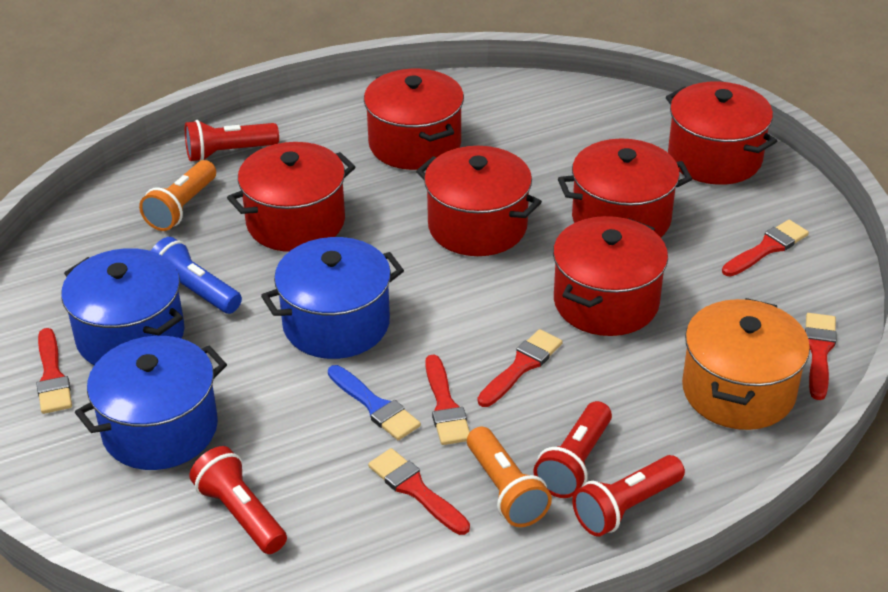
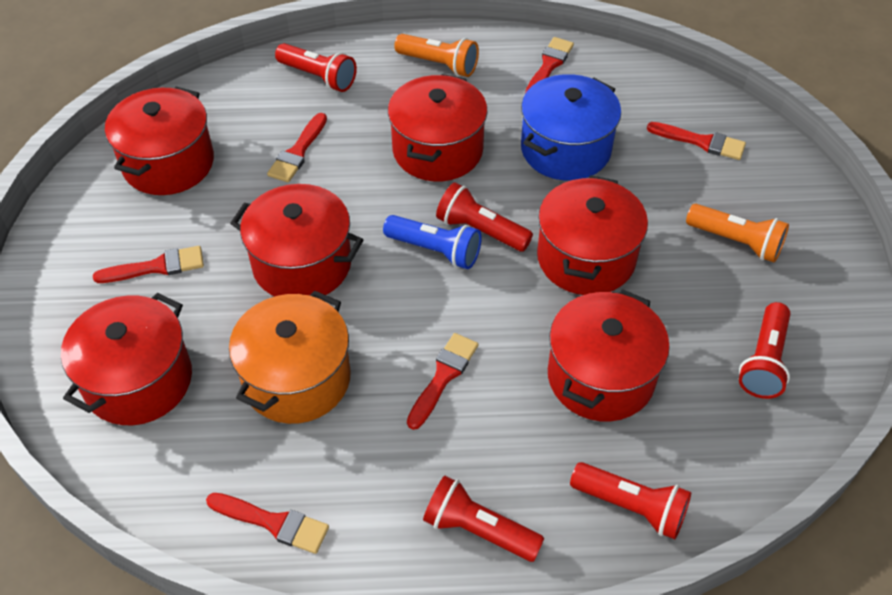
blue brush: [328,365,421,440] = 1 -> none = 0
blue pot: [61,248,184,365] [75,336,227,470] [261,237,404,359] = 3 -> [521,74,621,181] = 1
red flashlight: [185,120,279,161] [189,446,287,554] [534,401,612,498] [572,455,685,537] = 4 -> [275,43,357,92] [423,476,544,562] [436,182,533,252] [570,462,691,539] [739,302,790,399] = 5

